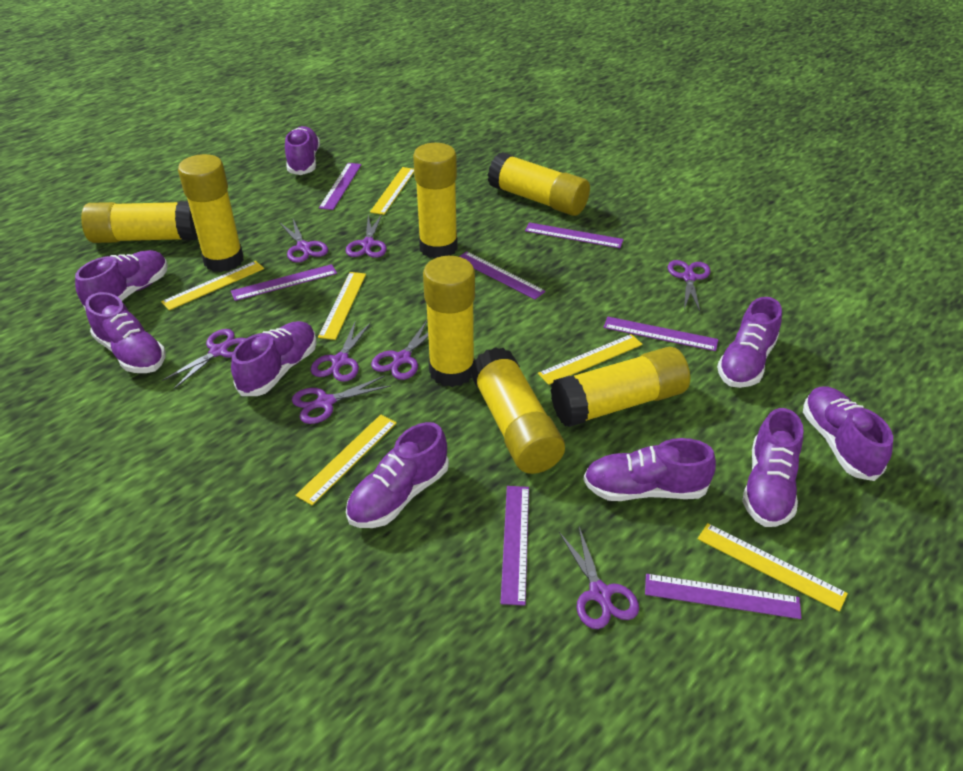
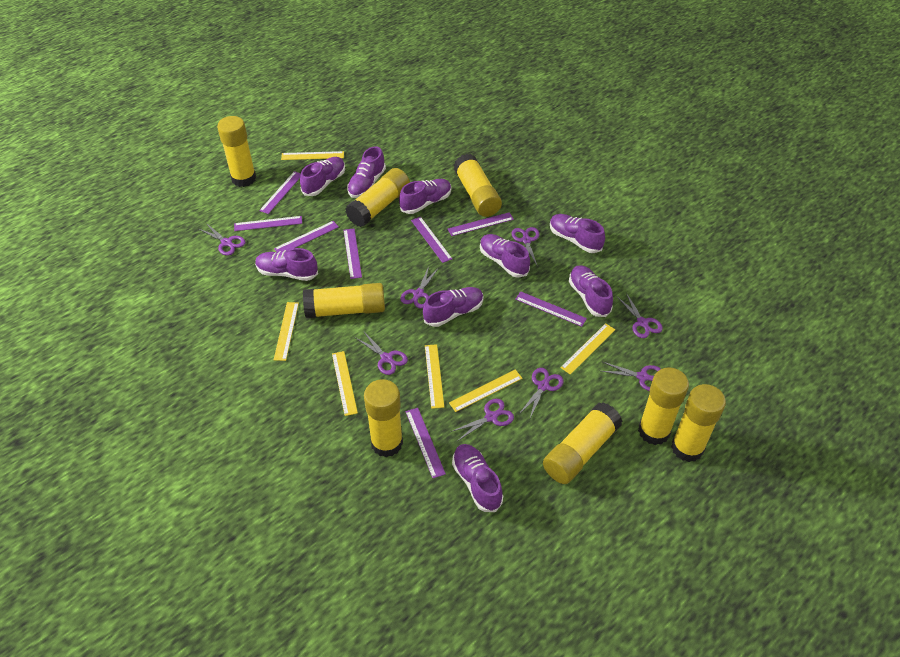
purple ruler: [231,264,337,301] [319,163,362,210] [459,252,546,300] [500,486,529,606] [525,222,624,248] [603,317,718,351] [645,574,802,619] = 7 -> [234,216,302,231] [259,171,301,214] [274,221,339,252] [344,229,362,279] [406,408,446,478] [411,217,452,263] [448,212,514,236] [515,291,587,327] = 8
yellow glue stick: [81,201,198,243] [178,154,244,272] [413,143,458,259] [423,256,475,387] [470,347,565,474] [488,152,590,216] [551,347,690,427] = 7 -> [217,116,257,187] [303,283,385,318] [345,168,410,227] [364,379,403,457] [454,154,502,217] [543,402,622,484] [638,367,689,445] [671,384,726,462] = 8

